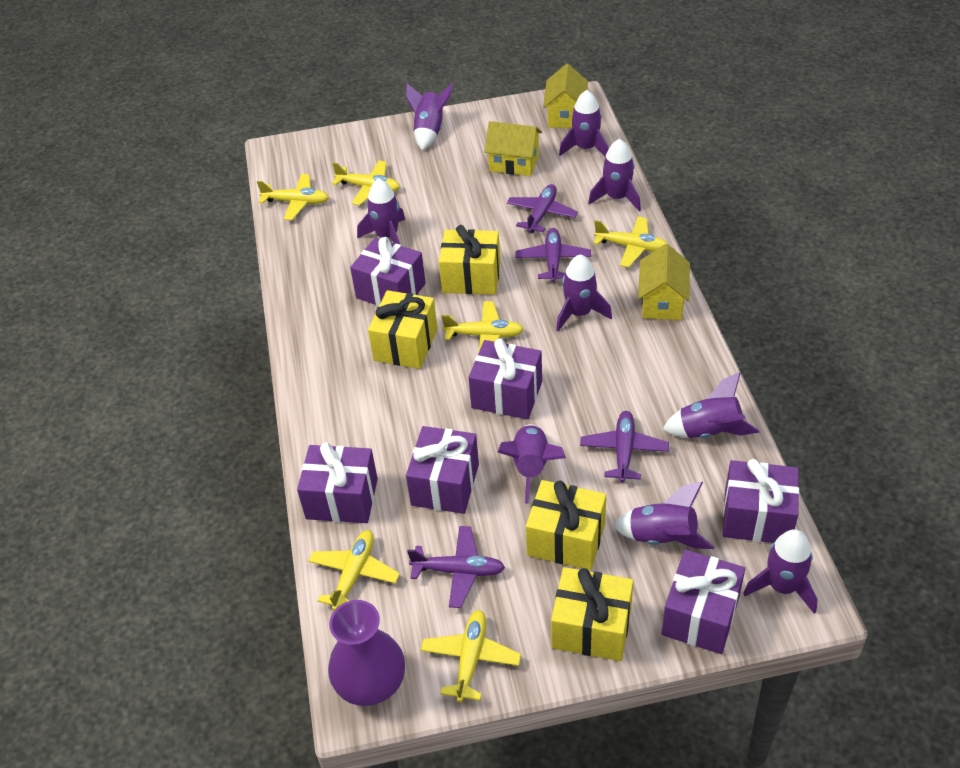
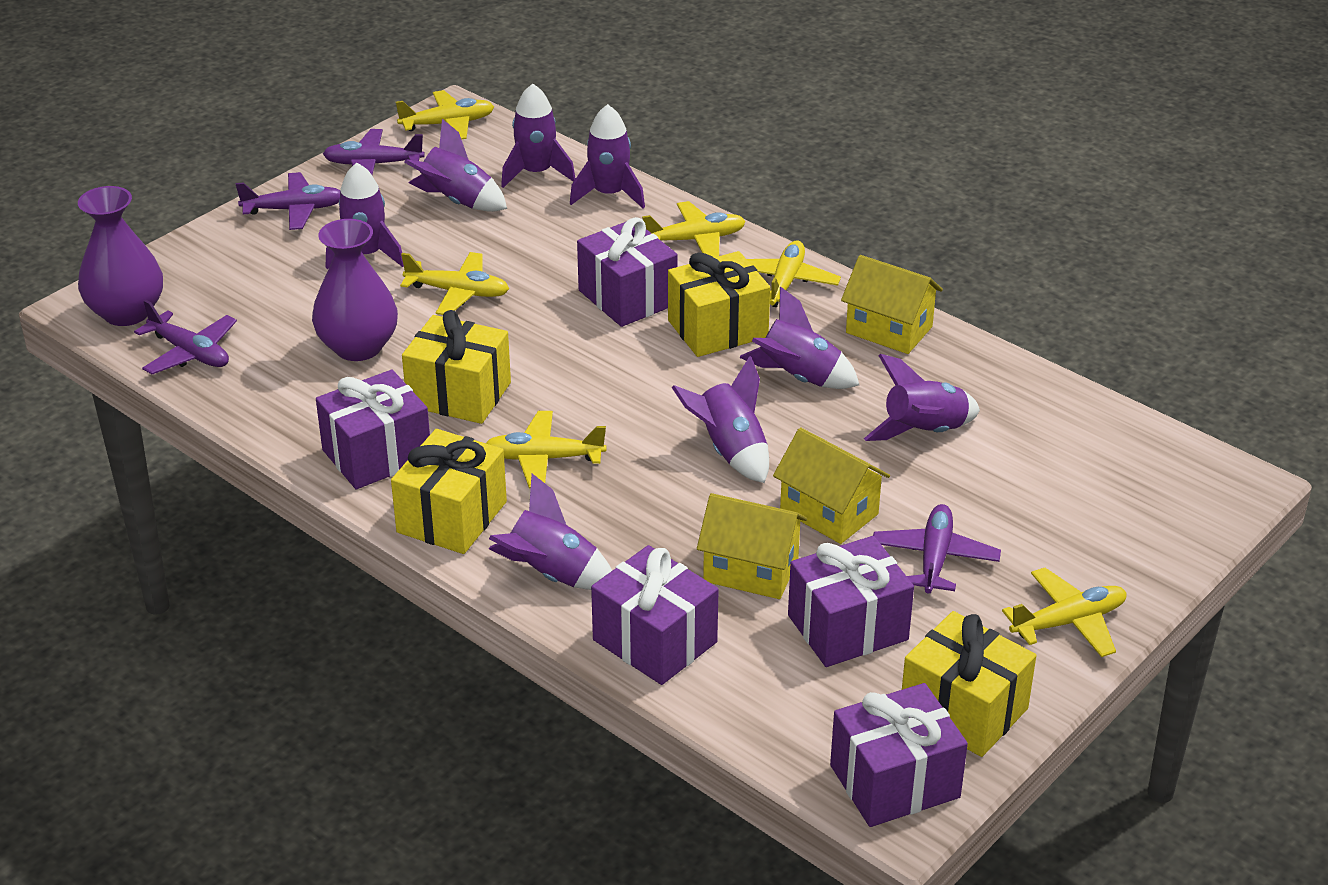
purple gift: [297,442,378,523] [350,237,426,306] [406,426,479,514] [468,339,542,419] [661,549,745,654] [723,459,799,543] = 6 -> [316,370,430,489] [577,217,678,327] [591,545,719,685] [788,536,914,667] [830,683,968,827] = 5
purple rocket: [357,179,405,244] [406,83,453,151] [498,424,566,504] [556,254,612,331] [559,90,609,157] [588,139,641,211] [613,482,714,549] [662,372,759,438] [743,529,818,614] = 9 -> [326,163,404,269] [404,119,507,212] [489,474,612,590] [501,84,575,188] [570,104,645,208] [672,356,769,483] [740,286,859,389] [864,354,980,441] = 8
purple vase: [328,600,405,706] = 1 -> [78,186,163,326] [312,219,398,361] = 2

